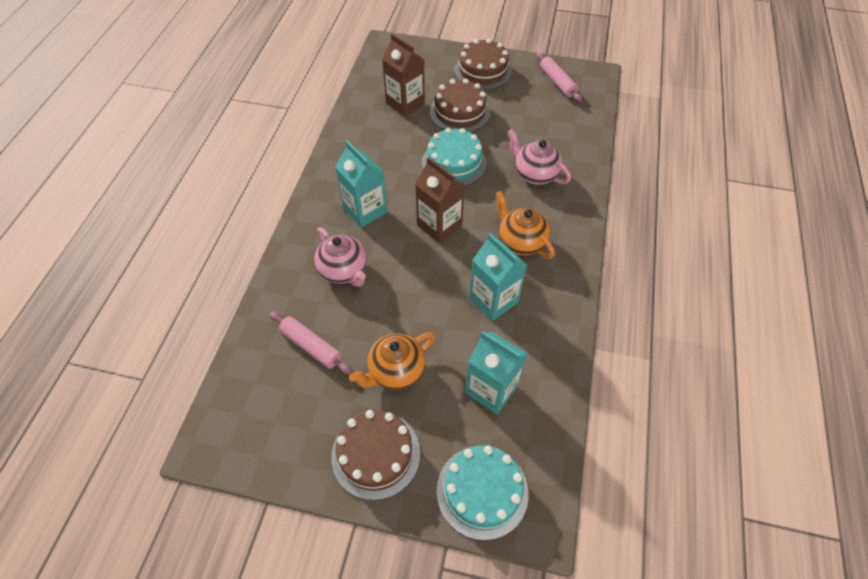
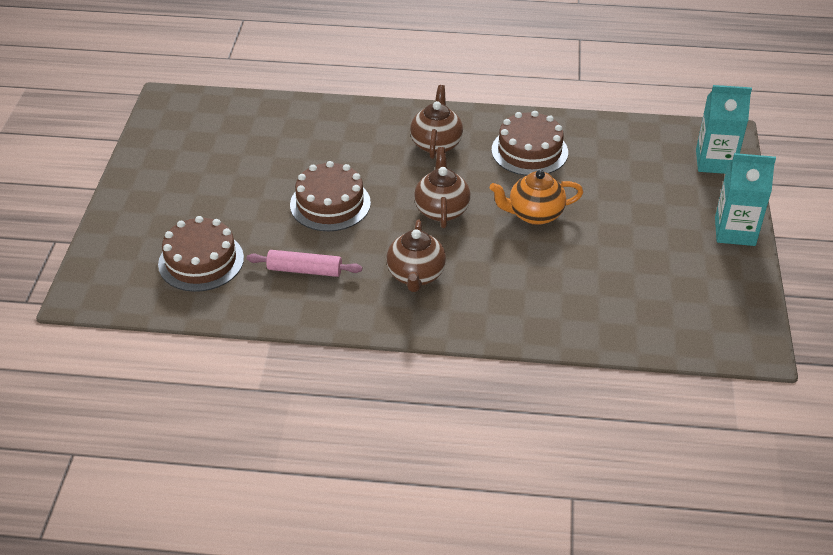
brown carton: [382,33,425,117] [415,157,465,243] = 2 -> none = 0
brown teapot: none = 0 -> [386,220,446,292] [410,85,463,159] [414,147,471,228] = 3
orange teapot: [349,332,435,390] [496,191,555,259] = 2 -> [490,170,583,225] = 1
pink rolling pin: [270,311,352,375] [537,53,582,102] = 2 -> [247,250,362,277] = 1
pink teapot: [314,227,367,287] [507,129,571,185] = 2 -> none = 0
turquoise cake: [422,128,487,186] [437,445,529,540] = 2 -> none = 0
turquoise carton: [335,141,387,228] [465,331,528,414] [469,233,527,321] = 3 -> [696,85,752,174] [715,153,776,246] = 2

